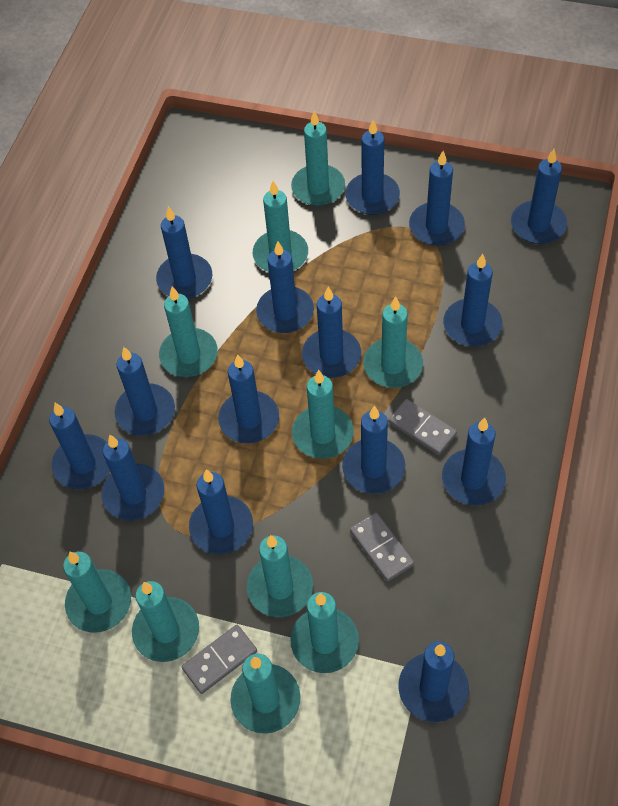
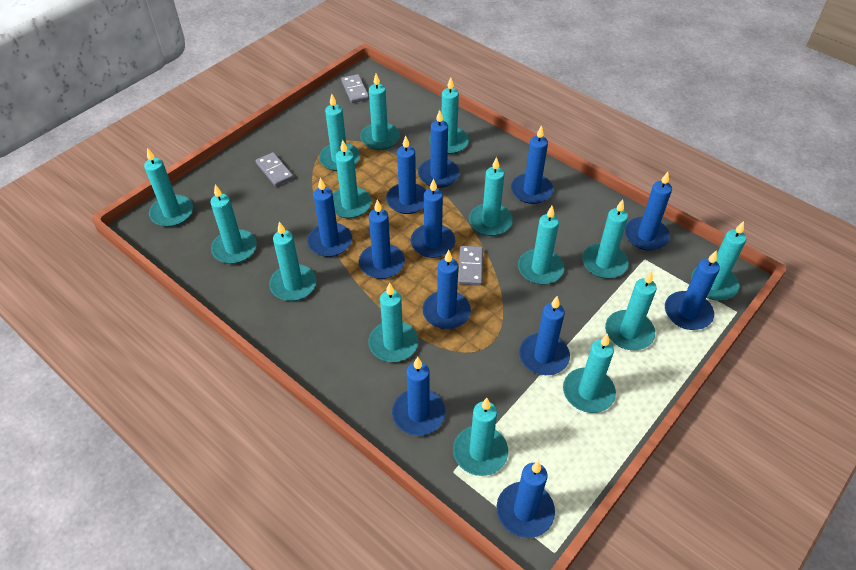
blue candle: [49,403,110,489] [102,435,165,521] [115,347,175,436] [156,206,212,299] [189,469,253,554] [218,354,279,443] [256,241,314,333] [302,287,361,378] [342,406,405,494] [345,120,400,215] [398,641,469,722] [409,151,465,246] [442,418,506,506] [443,254,503,347] [511,149,567,244] = 15 -> [307,177,352,257] [359,200,405,279] [386,136,426,214] [392,357,445,436] [410,178,455,258] [418,110,460,188] [422,250,471,329] [497,461,555,538] [511,125,553,204] [519,296,570,375] [625,172,672,251] [665,250,720,330] = 12
turquoise candle: [63,552,131,633] [132,581,199,662] [159,287,218,377] [230,654,301,733] [247,535,313,617] [253,181,308,272] [290,592,359,673] [291,111,345,206] [292,370,354,459] [363,297,423,388] = 10 -> [144,148,193,227] [210,185,257,264] [269,222,317,301] [319,94,360,171] [333,140,371,218] [360,73,400,150] [368,283,418,362] [429,77,469,154] [453,398,508,476] [469,157,513,236] [518,206,564,285] [563,334,616,413] [582,199,629,279] [605,271,657,350] [691,221,746,301] = 15

